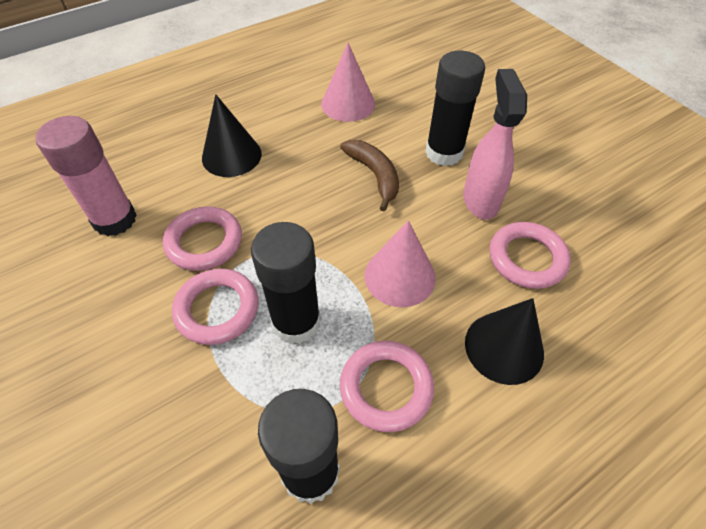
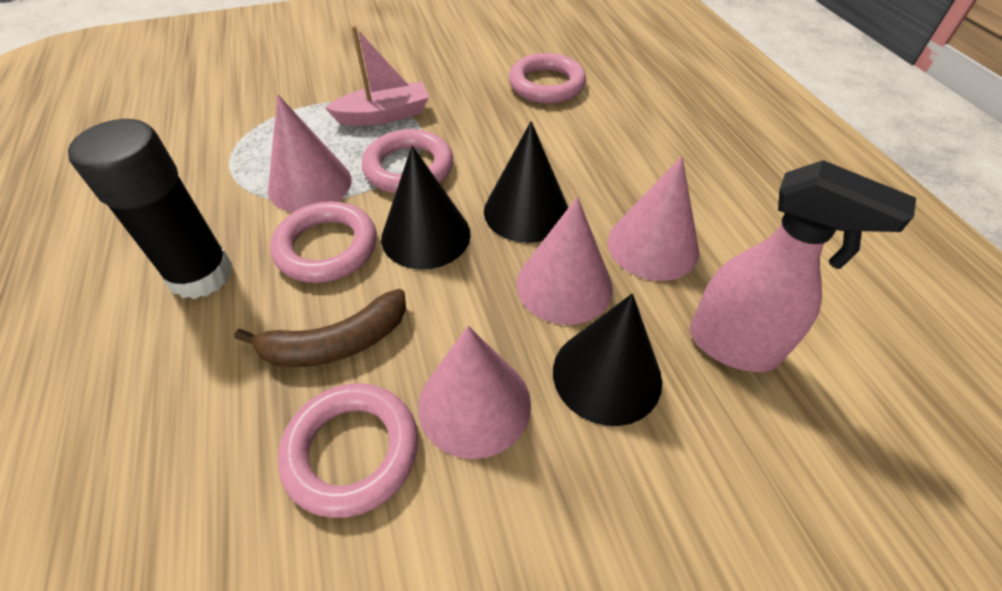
black cone: [202,94,262,177] [465,298,544,385] = 2 -> [381,146,471,270] [484,121,568,243] [553,293,662,426] = 3
black glue stick: [251,222,321,344] [258,389,340,504] [425,51,485,166] = 3 -> [68,119,233,299] = 1
pink boat: none = 0 -> [325,25,429,126] = 1
pink cone: [321,43,375,122] [365,220,436,307] = 2 -> [268,94,351,212] [418,326,531,459] [516,197,613,325] [608,156,699,281] = 4
pink glue stick: [35,116,137,236] = 1 -> none = 0

